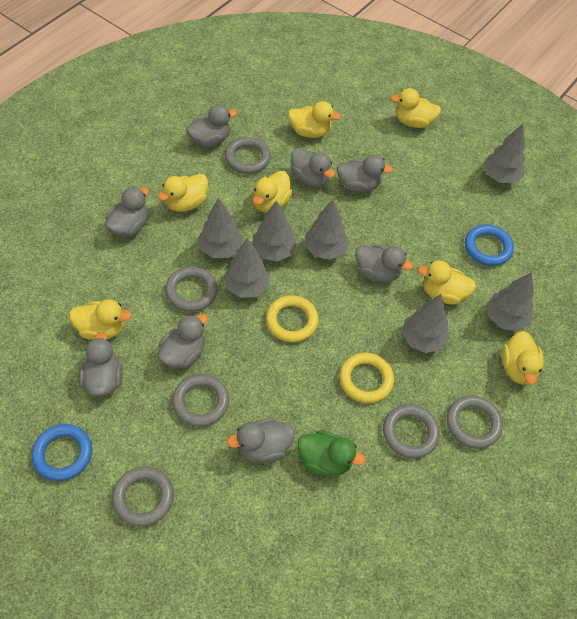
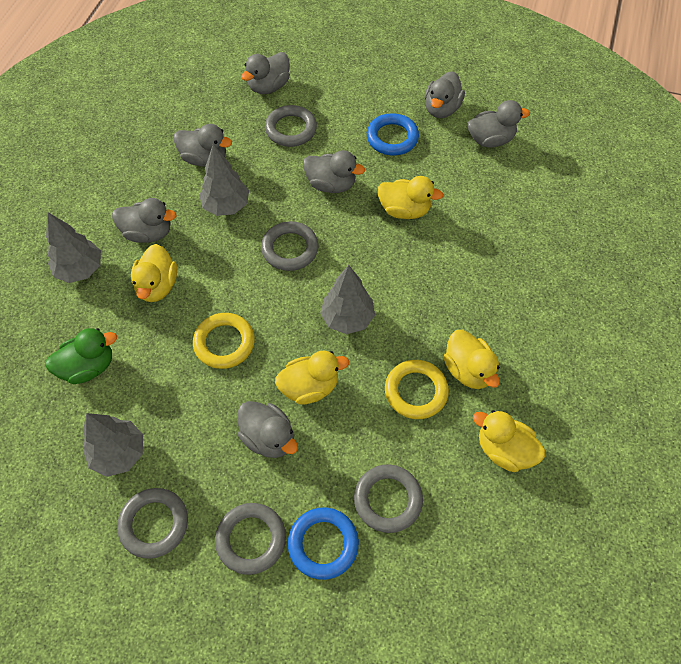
grey duck: [79,332,123,397] [105,187,149,237] [158,314,208,368] [186,104,237,147] [227,418,294,463] [290,148,335,187] [336,154,393,192] [355,245,413,282] = 8 -> [112,198,176,243] [174,124,232,167] [237,401,298,458] [241,52,290,94] [303,150,365,193] [424,71,465,118] [468,100,530,148] = 7
grey ring: [112,467,174,527] [165,266,218,312] [172,374,229,427] [225,137,271,174] [383,404,440,458] [446,395,503,449] = 6 -> [117,488,188,559] [215,503,286,575] [261,221,319,271] [265,105,317,147] [354,464,423,533] = 5
grey tree: [198,197,243,258] [224,238,270,298] [252,200,297,261] [305,199,349,260] [402,294,450,353] [483,124,525,183] [487,272,534,331] = 7 -> [46,212,101,283] [83,413,143,477] [199,144,249,216] [320,265,375,334] = 4
yellow duck: [69,300,132,340] [158,174,208,212] [253,171,293,213] [288,101,341,138] [390,88,441,128] [417,260,476,304] [501,331,544,385] = 7 -> [131,244,177,302] [275,351,349,405] [377,176,443,219] [444,330,500,389] [473,410,545,472] = 5

